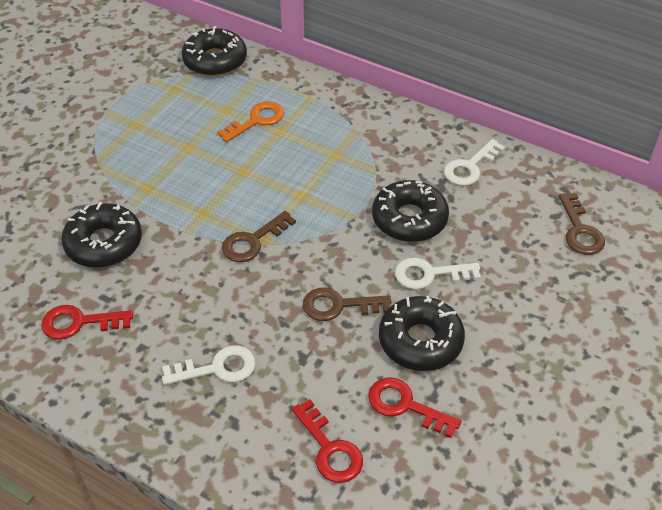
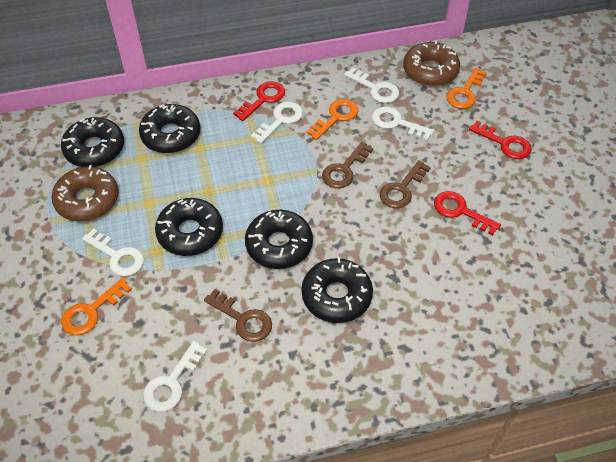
black donut: [61,202,142,268] [182,26,247,76] [372,180,449,242] [379,296,465,371] = 4 -> [61,117,124,167] [139,104,200,153] [155,198,223,256] [245,210,313,269] [301,257,373,323] = 5
brown donut: none = 0 -> [51,165,119,222] [403,40,460,86] = 2
orange key: [217,101,284,142] = 1 -> [61,278,132,336] [307,99,358,140] [446,68,487,109] = 3
white key: [162,345,256,385] [395,257,481,290] [444,139,505,186] = 3 -> [82,229,144,276] [143,341,208,412] [251,102,303,144] [344,67,399,103] [372,107,434,141] = 5

